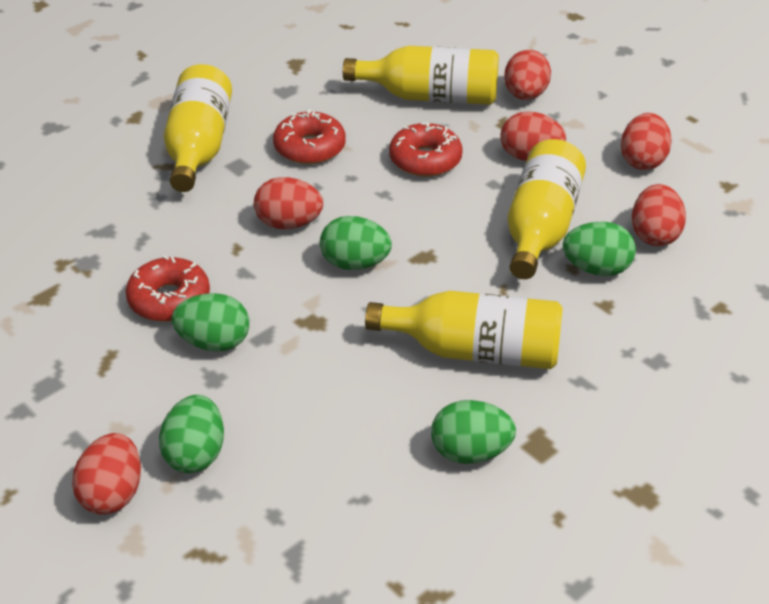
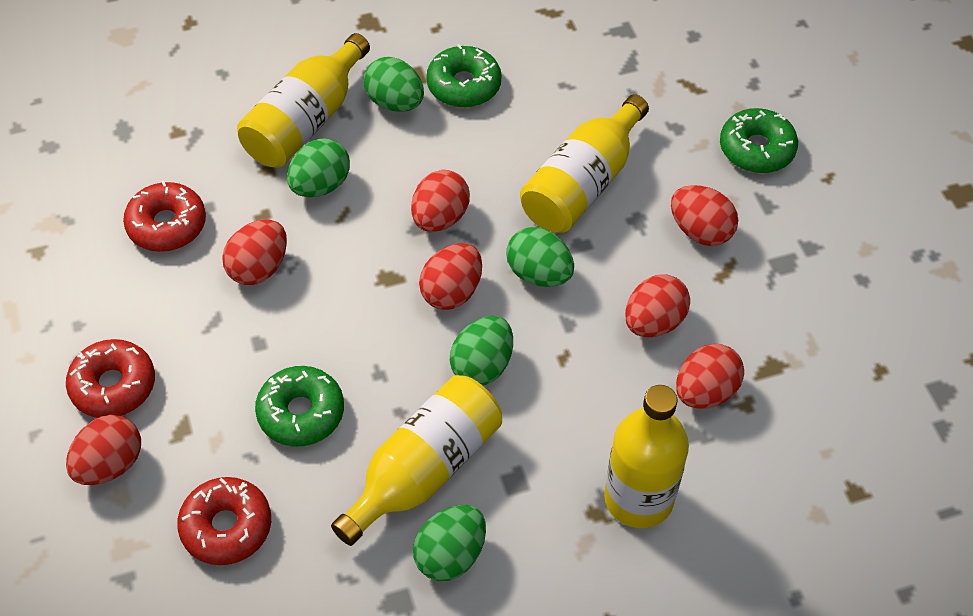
green donut: none = 0 -> [255,366,344,447] [426,44,502,108] [720,108,798,173] = 3
red egg: [72,433,141,515] [254,177,323,229] [500,111,566,161] [504,50,551,100] [621,113,672,170] [632,184,686,246] = 6 -> [66,415,141,485] [222,220,287,285] [411,170,470,232] [419,243,482,310] [625,274,690,337] [671,185,738,246] [676,344,744,409] = 7

